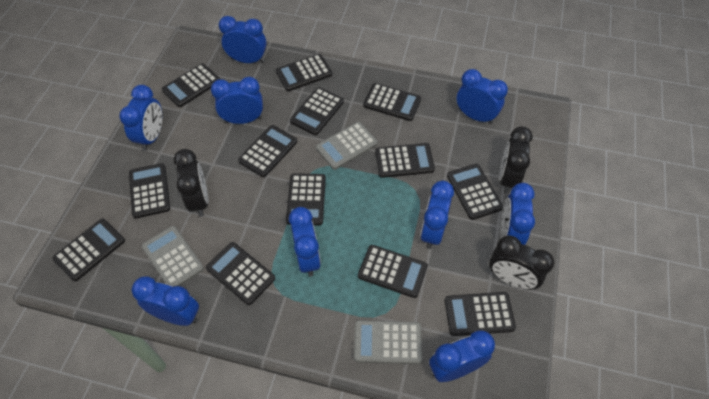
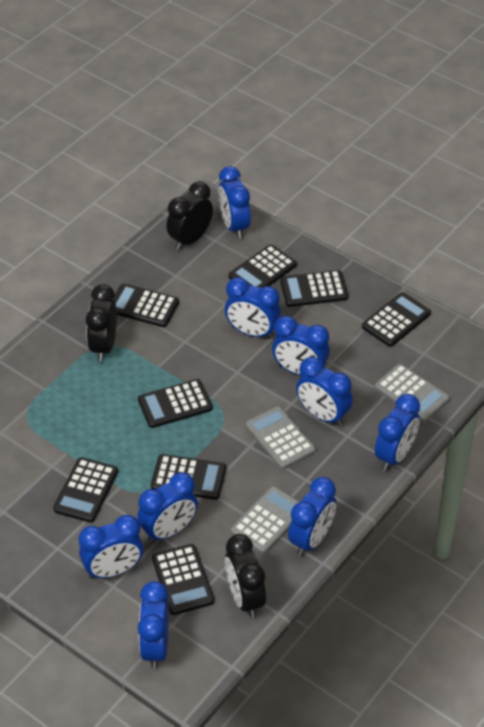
black calculator: [52,218,125,281] [129,163,170,219] [162,64,220,107] [206,242,275,305] [238,125,297,177] [276,54,332,91] [286,173,326,225] [290,87,344,135] [358,245,428,298] [363,83,421,121] [375,143,435,178] [444,292,516,336] [447,164,503,220] = 13 -> [53,457,118,523] [113,284,179,327] [138,379,212,428] [151,454,226,500] [152,544,214,615] [229,245,297,288] [280,270,348,307] [362,292,431,347] = 8

